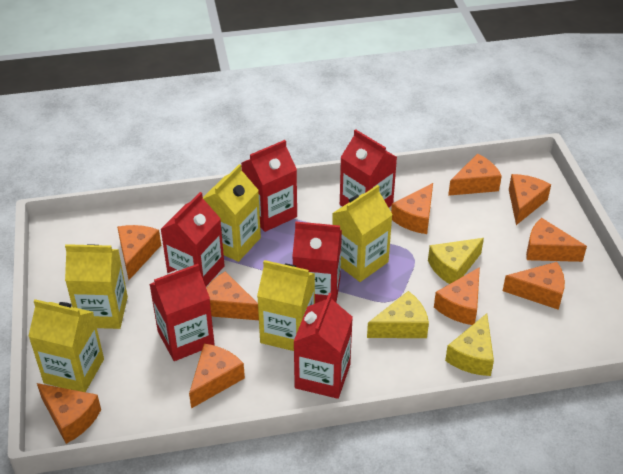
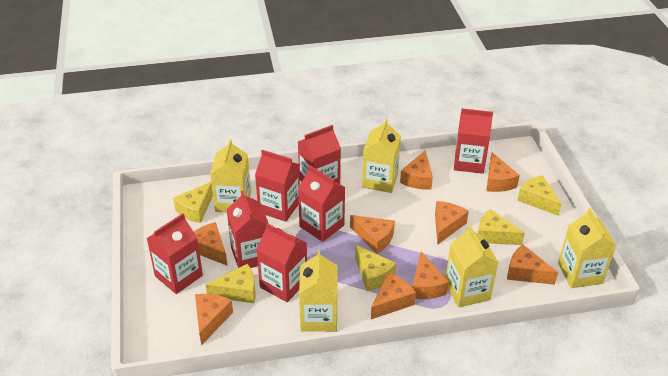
orange cheese: [37,383,101,444] [117,225,161,280] [189,343,245,409] [206,271,259,320] [391,183,433,234] [434,267,480,325] [448,153,502,196] [503,262,565,310] [509,174,551,225] [526,218,587,262] = 10 -> [194,222,228,266] [195,294,233,346] [350,215,395,254] [371,273,416,319] [400,150,433,189] [412,252,449,299] [435,201,469,245] [486,152,520,192] [507,245,558,285] = 9
red carton: [149,264,215,361] [161,192,225,286] [241,140,297,232] [292,221,342,303] [293,293,353,399] [340,129,397,208] = 6 -> [147,213,203,294] [227,191,269,268] [255,150,300,222] [256,223,307,302] [298,125,341,184] [298,165,345,242] [454,108,493,174] = 7
yellow cheese: [367,291,429,338] [428,238,484,284] [445,313,494,376] = 3 -> [173,182,213,223] [206,264,255,303] [355,245,396,291] [478,209,525,245] [517,175,562,216] = 5

